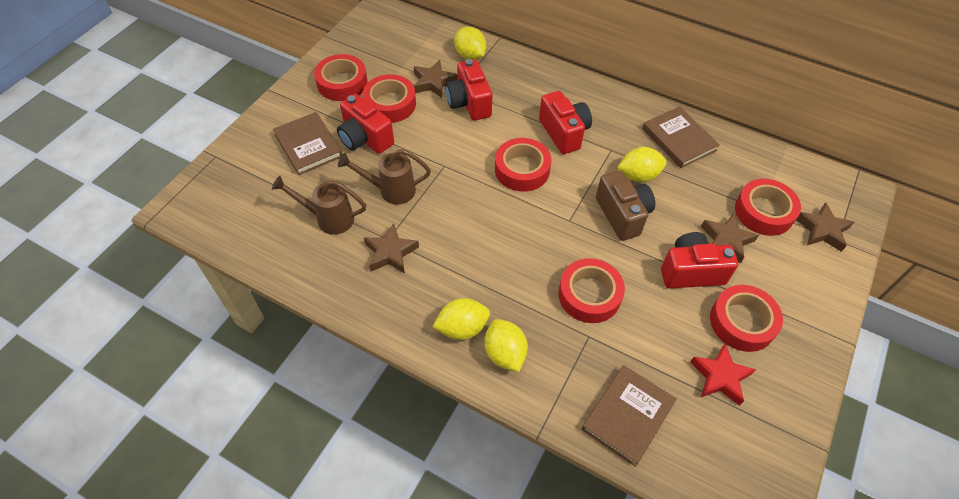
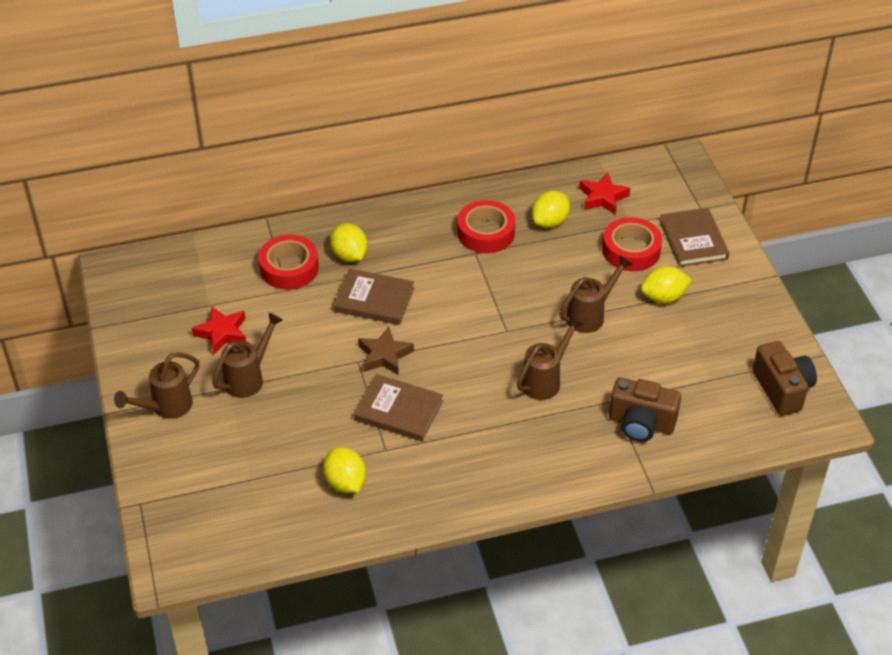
brown camera: [596,171,655,241] = 1 -> [609,377,681,442] [752,341,817,416] = 2
brown star: [364,223,419,274] [414,60,458,98] [701,213,759,264] [796,202,854,252] = 4 -> [358,327,414,375] = 1
brown watering can: [272,176,366,235] [338,149,431,205] = 2 -> [114,352,200,419] [212,313,283,398] [517,316,584,400] [559,255,633,333] = 4
red camera: [337,94,394,154] [445,59,493,121] [539,91,592,154] [661,232,738,288] = 4 -> none = 0
red star: [690,344,756,406] = 1 -> [192,306,246,354] [579,172,630,215] = 2
red tape: [314,54,368,101] [363,74,416,123] [495,138,551,192] [558,258,625,323] [710,285,783,352] [735,179,801,236] = 6 -> [258,235,319,290] [457,200,515,253] [602,217,662,271] = 3

